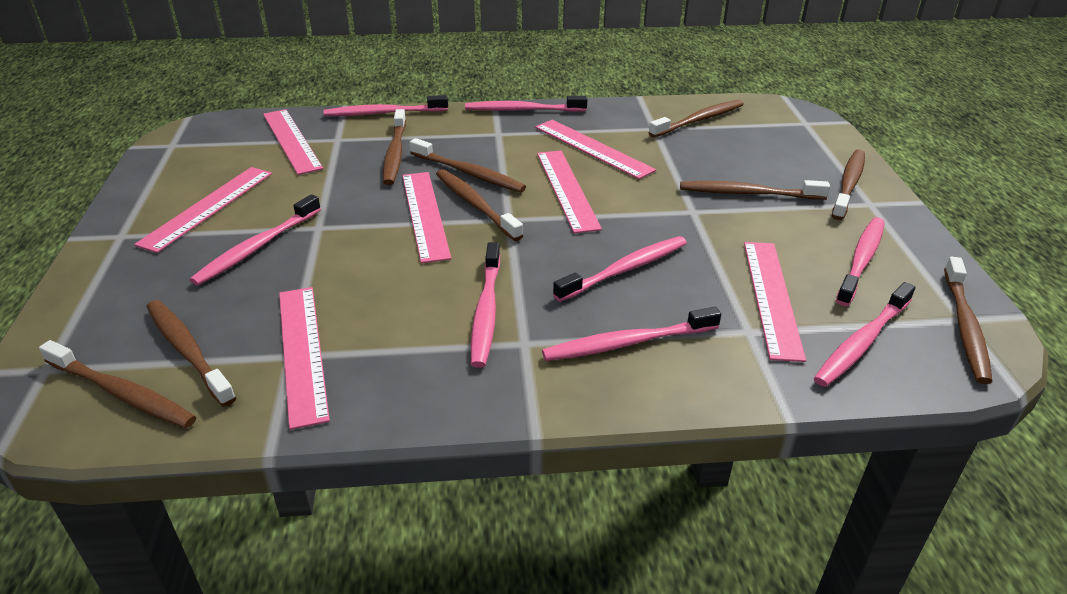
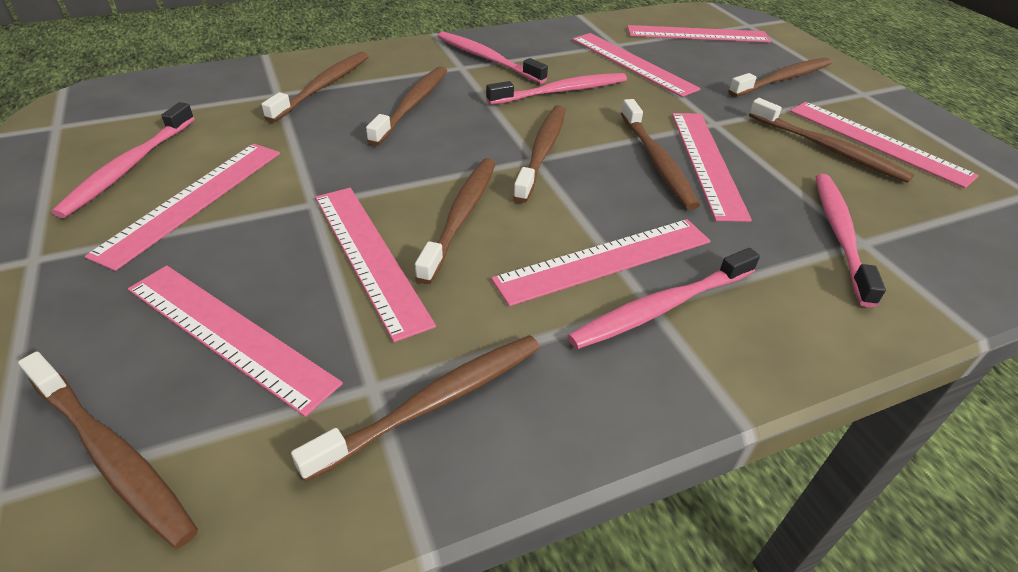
pink ruler: [134,167,272,253] [263,109,323,175] [279,287,330,430] [402,172,452,263] [535,120,656,179] [537,150,602,233] [744,242,806,362] = 7 -> [85,144,280,271] [128,266,343,417] [315,188,436,342] [491,219,710,306] [572,33,701,97] [627,25,771,42] [672,113,752,222] [790,102,979,189] = 8
pink toothbrush: [190,194,321,285] [324,95,448,116] [465,96,587,112] [471,242,500,368] [542,307,721,361] [553,236,687,302] [814,282,915,387] [836,217,885,306] = 8 -> [52,102,195,218] [438,31,548,84] [486,73,627,105] [568,248,760,349] [816,174,886,307] = 5

